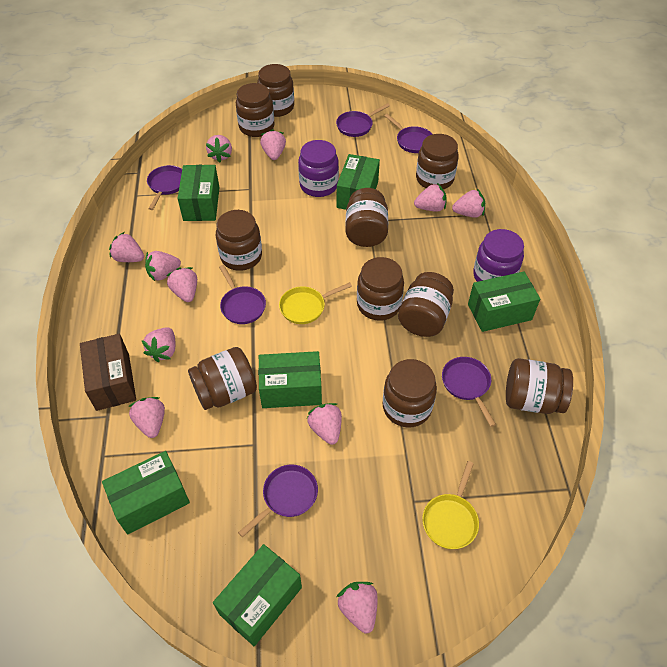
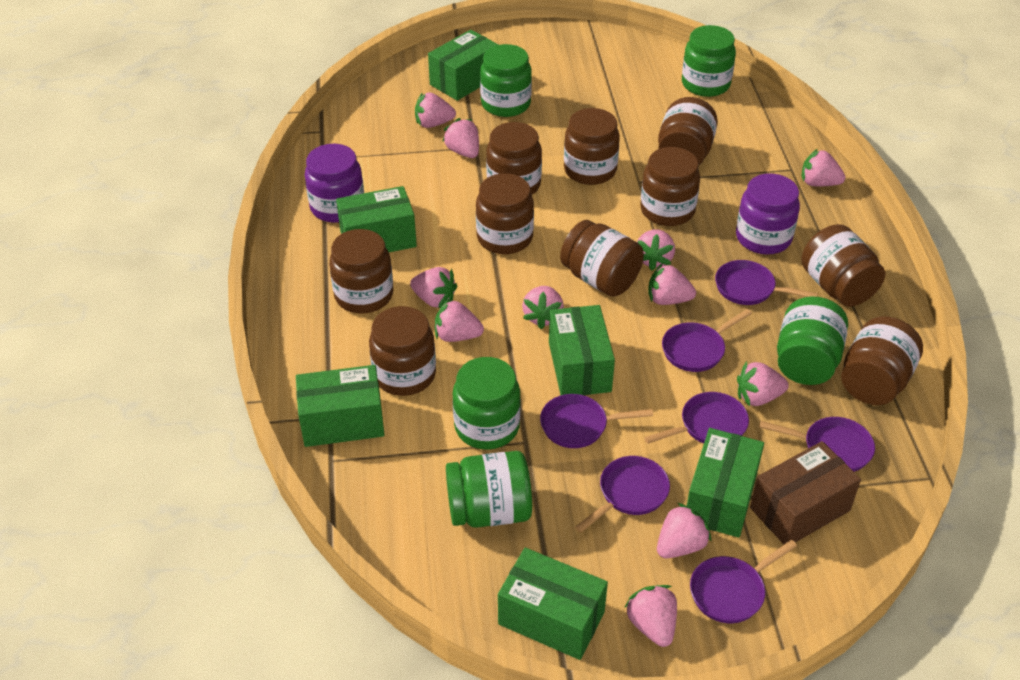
green jar: none = 0 -> [446,451,532,528] [453,357,521,450] [480,44,532,117] [682,25,736,97] [777,296,848,385] = 5
purple pan: [147,165,182,210] [219,265,266,324] [238,465,318,537] [336,103,390,137] [384,114,432,153] [442,357,496,427] = 6 -> [540,394,653,448] [575,456,670,533] [644,392,749,444] [662,309,752,372] [690,540,797,623] [715,260,818,305] [759,417,875,472] = 7
yellow pan: [279,282,352,324] [422,461,479,549] = 2 -> none = 0

